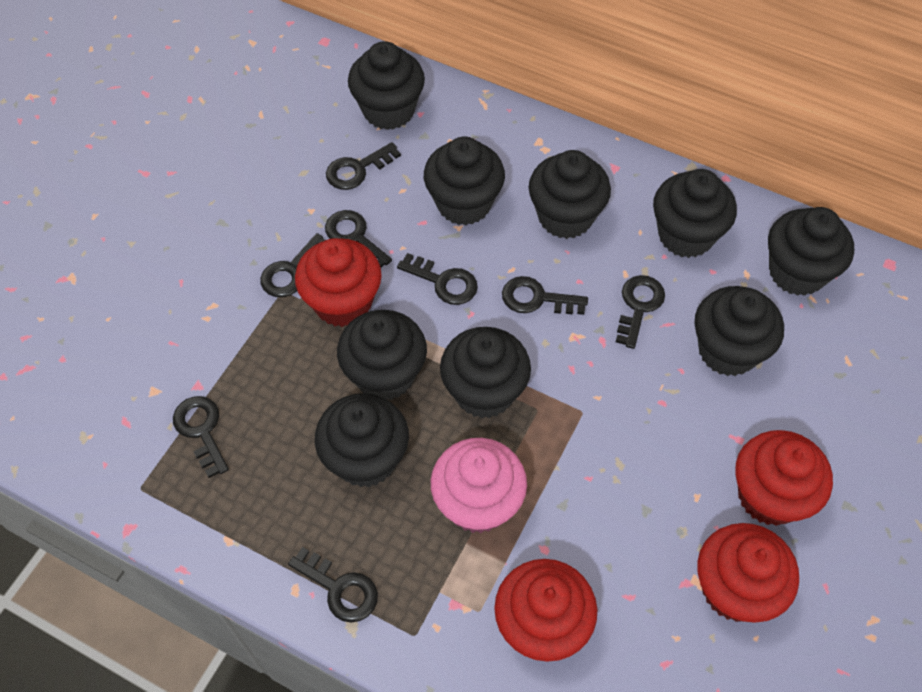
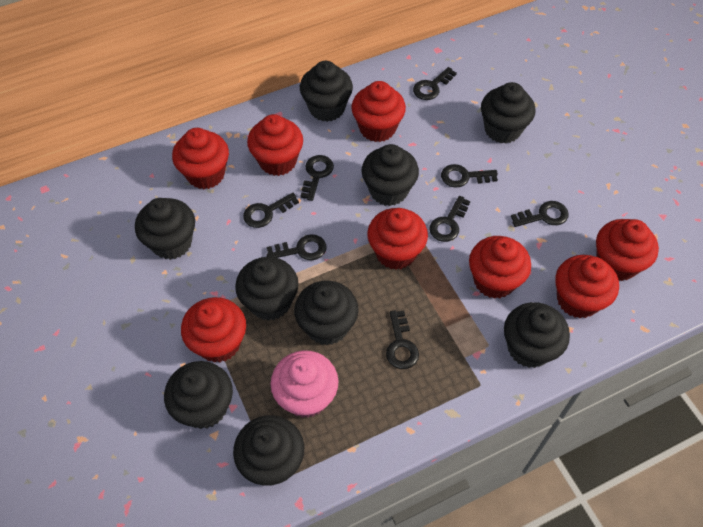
red cupcake: [295,238,382,327] [494,559,597,662] [697,523,799,622] [735,430,833,526] = 4 -> [172,128,229,189] [181,297,246,363] [247,114,303,176] [351,81,406,142] [367,208,428,270] [469,236,531,299] [555,255,619,318] [596,219,659,281] = 8

